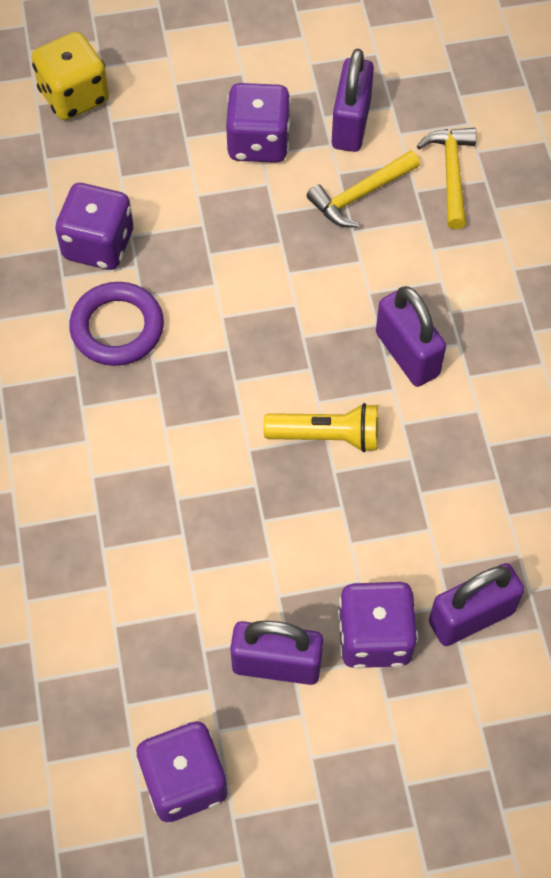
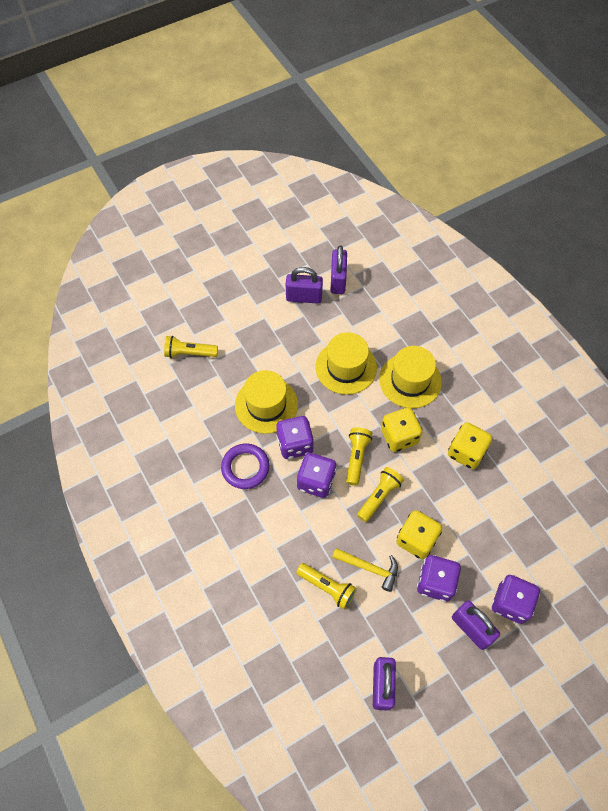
yellow dice: [32,32,109,120] = 1 -> [381,407,422,452] [396,510,442,559] [448,422,492,469] = 3
yellow flashlight: [263,403,378,452] = 1 -> [164,336,218,358] [296,563,357,610] [346,428,372,486] [357,467,404,522] = 4
yellow hammer: [307,150,420,227] [417,128,477,229] = 2 -> [332,548,398,592] = 1
yellow hat: none = 0 -> [235,370,298,434] [315,332,377,395] [379,346,442,408] = 3

